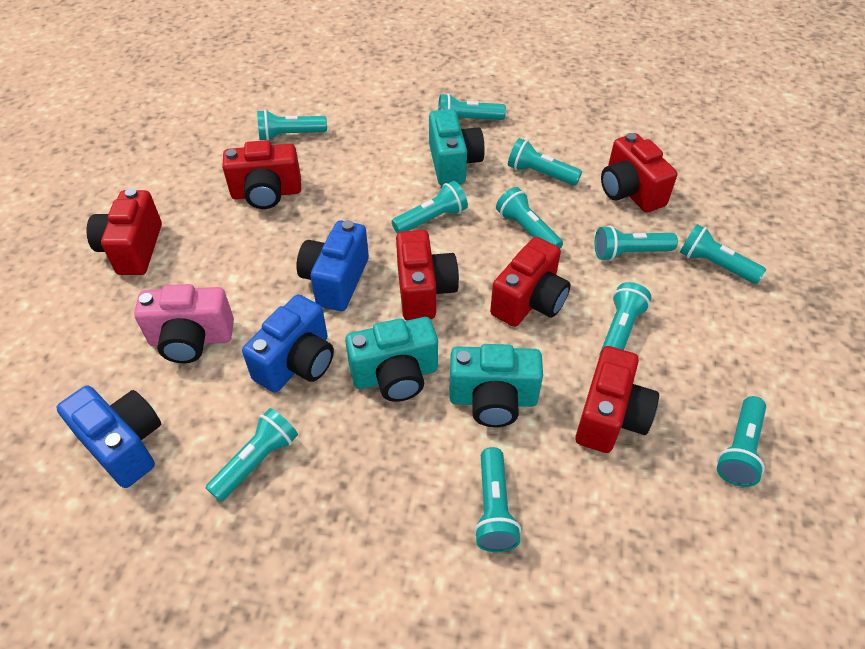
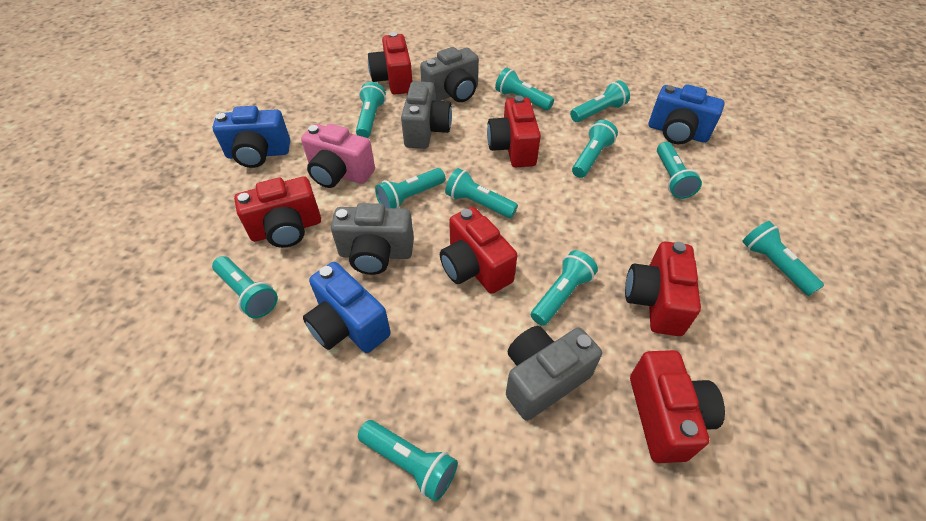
grey camera: none = 0 -> [331,203,414,275] [401,81,452,149] [420,47,479,102] [506,326,602,421] = 4
turquoise camera: [345,317,438,402] [429,109,485,186] [449,344,543,427] = 3 -> none = 0

